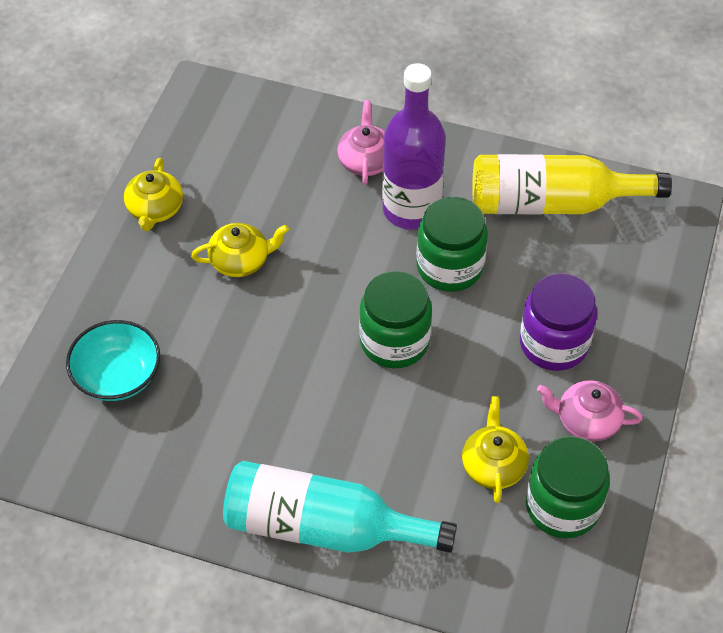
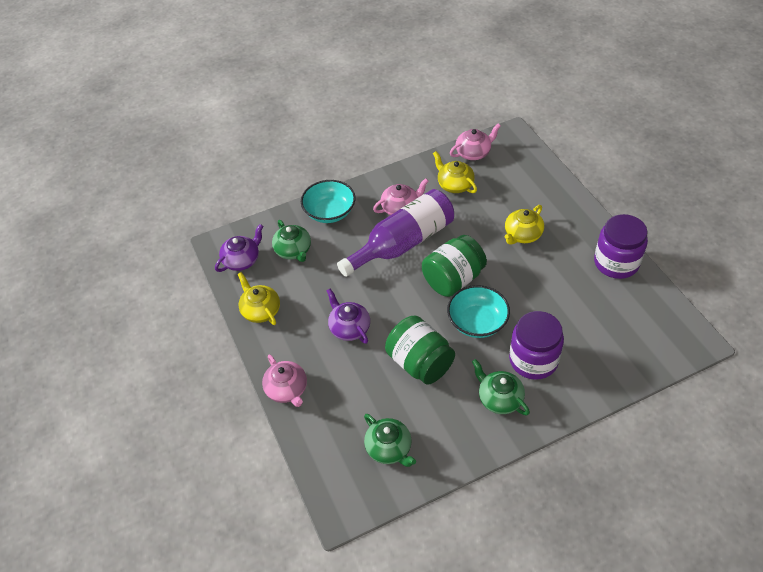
green jar: [359,271,432,368] [417,197,488,292] [526,436,610,538] = 3 -> [385,315,455,385] [422,235,487,297] = 2
green teapot: none = 0 -> [272,220,311,262] [364,414,416,467] [472,359,530,415] = 3
pink teapot: [337,100,385,185] [537,380,643,442] = 2 -> [262,355,307,407] [373,179,429,215] [450,123,501,160] = 3
purple jar: [520,273,597,371] = 1 -> [509,311,564,380] [594,214,648,279] = 2
purple teapot: none = 0 -> [215,224,263,272] [327,289,370,344] = 2
turquoise bottle: [223,461,457,553] = 1 -> none = 0
turquoise bowl: [66,320,160,401] = 1 -> [301,180,356,223] [447,285,510,338] = 2
yellow bottle: [472,154,672,214] = 1 -> none = 0

